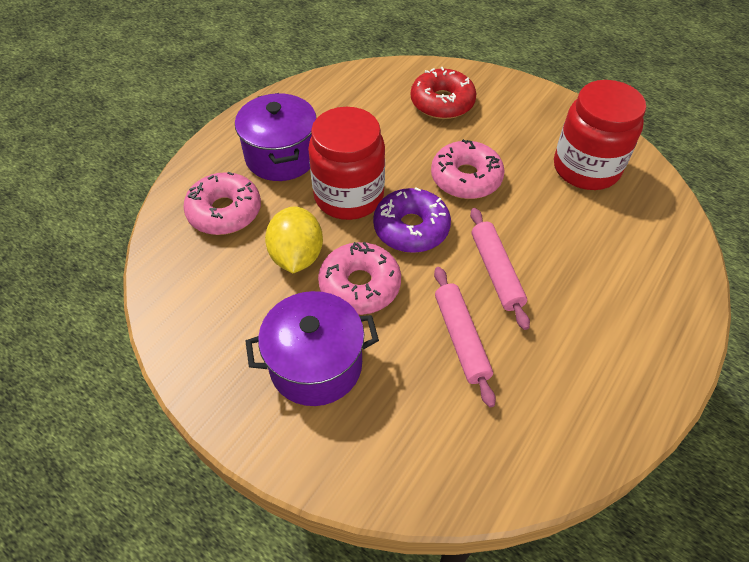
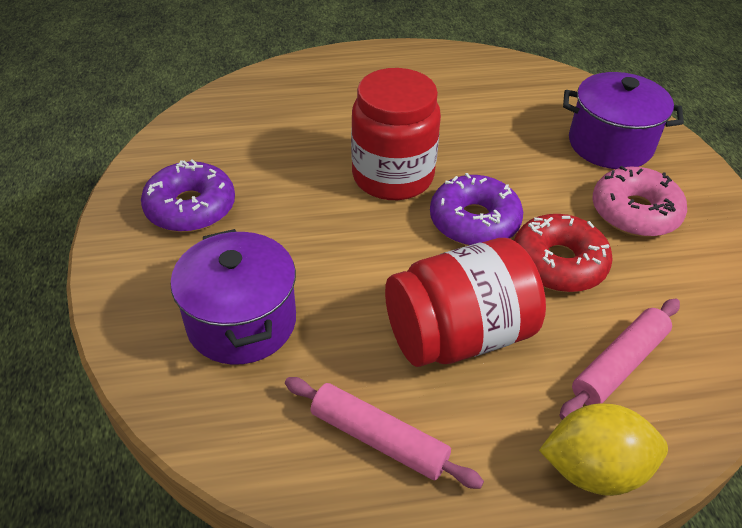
pink donut: [183,171,261,235] [318,242,401,315] [431,139,505,199] = 3 -> [592,166,687,237] = 1
purple donut: [373,187,451,253] = 1 -> [141,159,235,232] [430,173,523,246] = 2

